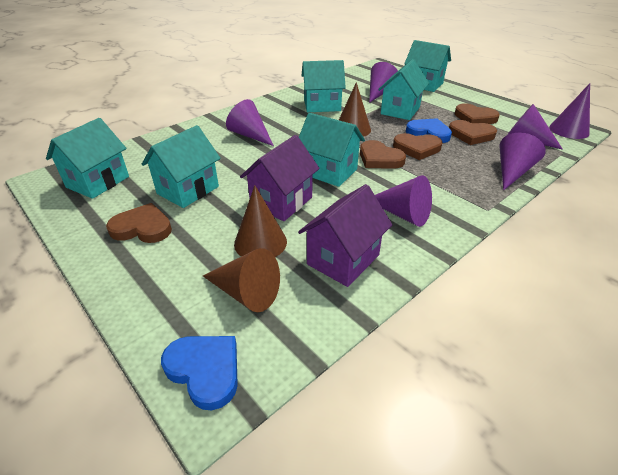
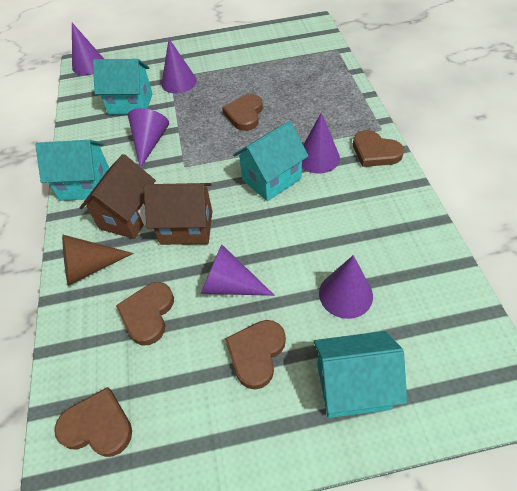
blue heart: [161,336,238,410] [406,118,452,143] = 2 -> none = 0
brown cone: [203,248,280,312] [234,185,287,257] [339,82,371,137] = 3 -> [62,235,133,286] = 1
brown house: none = 0 -> [80,154,156,239] [144,183,212,245] = 2
purple house: [240,135,320,221] [298,184,392,287] = 2 -> none = 0
turquoise house: [46,118,129,199] [142,125,221,208] [299,113,365,187] [301,60,346,112] [378,59,429,120] [404,40,451,92] = 6 -> [35,140,109,201] [93,59,153,115] [233,121,309,201] [313,331,407,418] = 4

